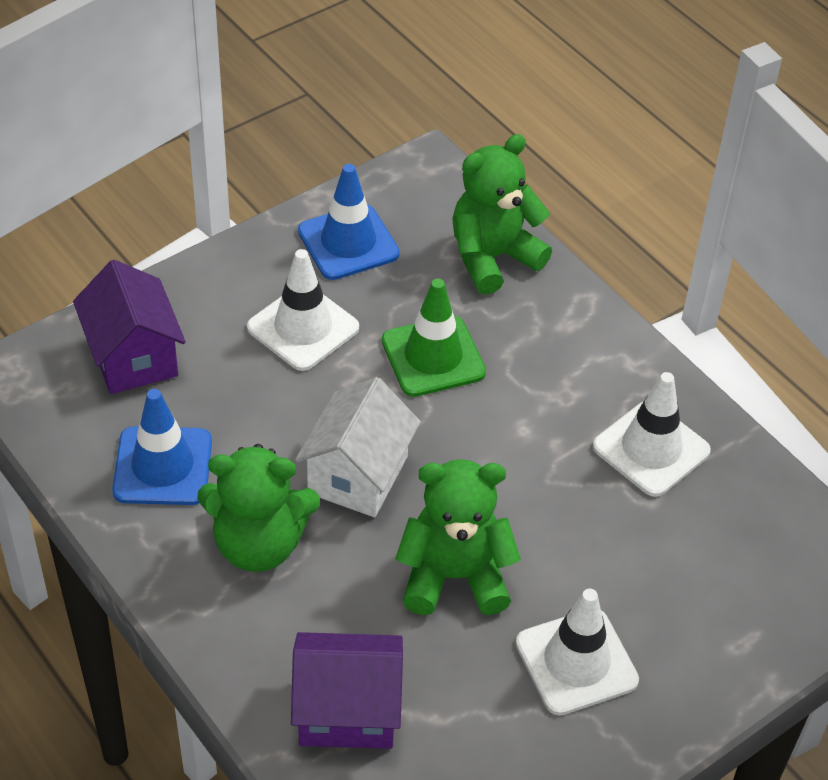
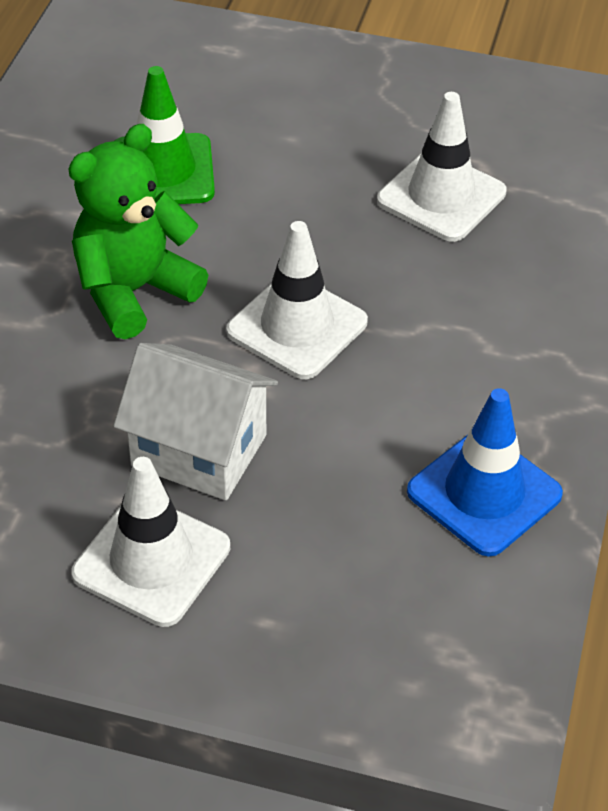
blue traffic cone: [112,389,212,505] [298,164,400,280] = 2 -> [407,388,563,557] = 1
green teddy bear: [198,444,320,572] [395,459,521,615] [452,134,552,295] = 3 -> [68,124,208,339] = 1
purple house: [73,260,186,394] [291,632,403,749] = 2 -> none = 0

